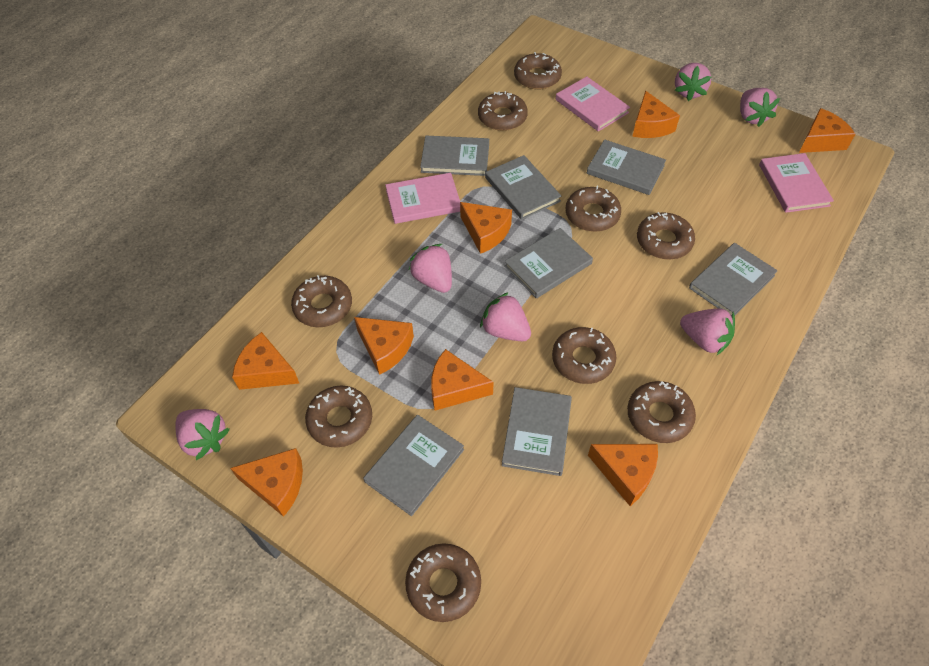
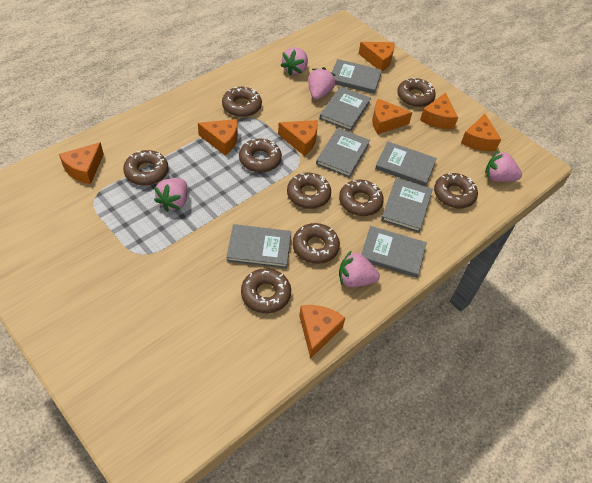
pink book: [385,173,460,224] [556,76,630,132] [759,153,834,213] = 3 -> none = 0
pink strawberry: [175,409,230,460] [409,244,452,293] [480,292,531,341] [675,63,711,101] [680,309,735,355] [740,88,780,127] = 6 -> [154,178,187,212] [280,47,308,76] [308,67,335,100] [339,250,380,287] [485,151,522,182] = 5

